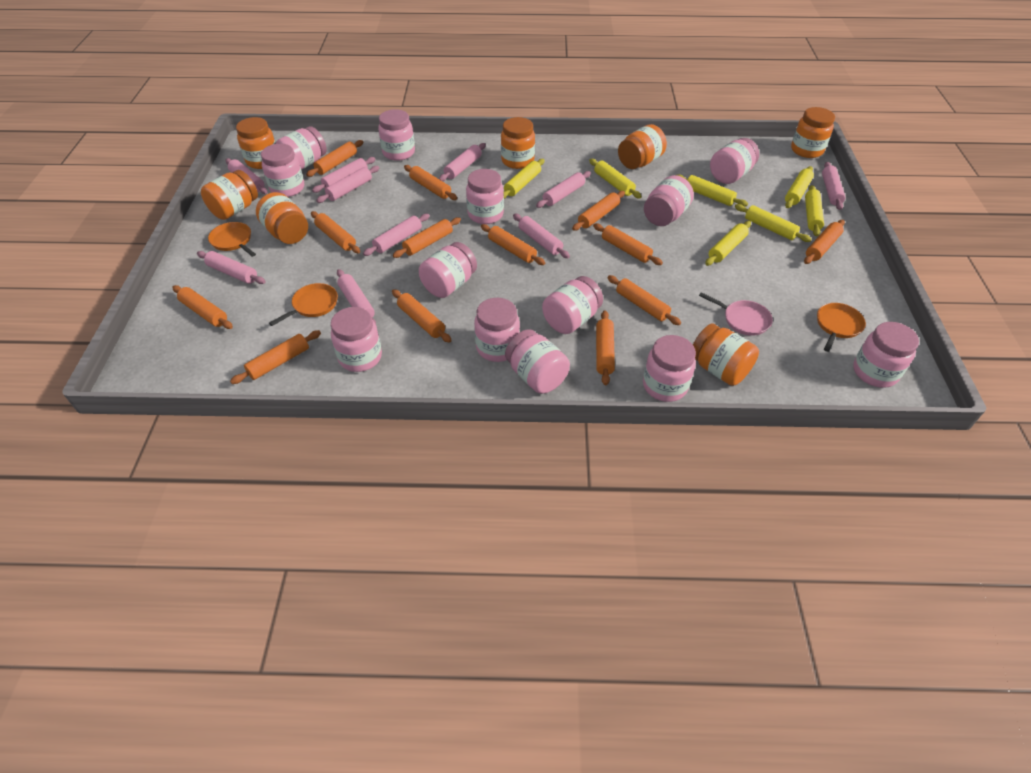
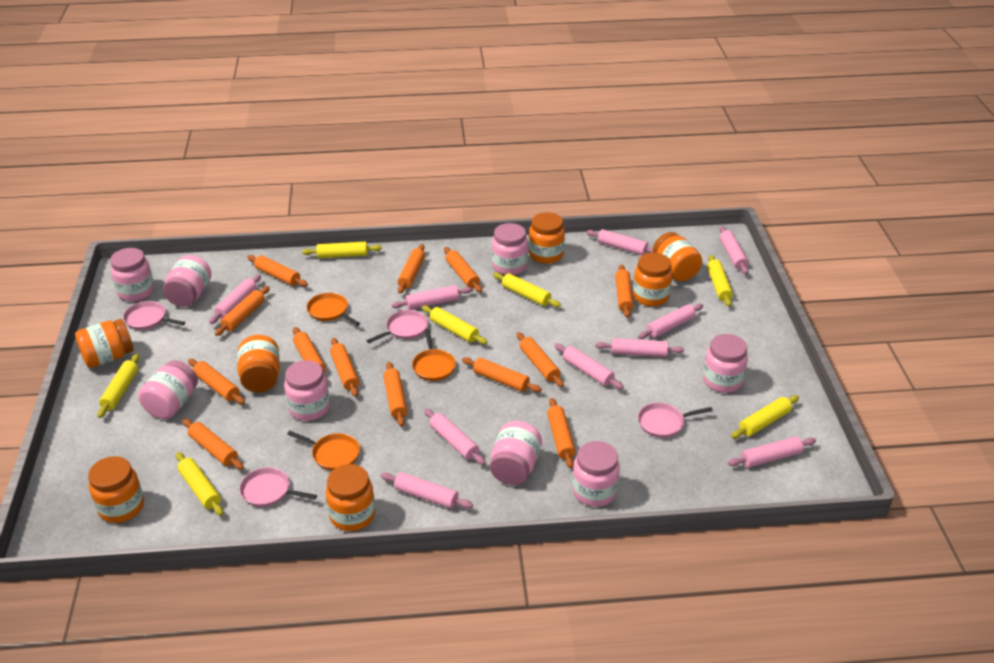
pink jar: [261,143,304,197] [276,126,327,170] [331,307,382,372] [378,109,415,161] [419,242,477,298] [466,169,504,224] [474,298,520,362] [505,329,570,394] [542,276,603,334] [643,335,696,402] [644,175,694,226] [710,138,759,184] [853,322,919,388] = 13 -> [110,248,154,301] [138,360,198,419] [163,255,211,307] [284,360,330,421] [490,421,542,485] [492,223,528,275] [572,441,620,507] [703,334,748,393] = 8
pink pan: [699,292,773,336] = 1 -> [123,301,185,330] [239,467,317,507] [366,310,428,343] [638,403,713,438] = 4

